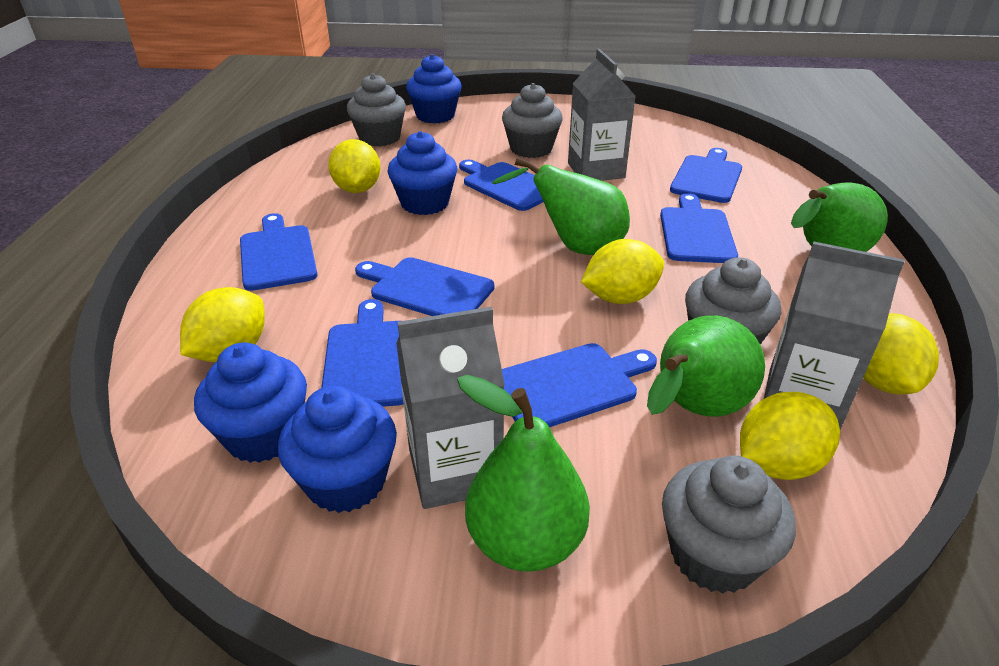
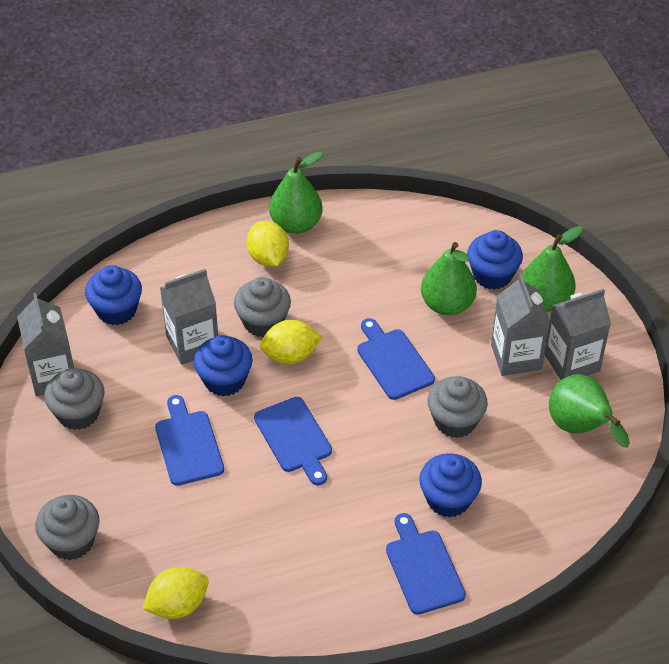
blue cutting board: [240,213,318,291] [321,299,404,407] [355,257,494,316] [459,160,543,211] [502,343,657,427] [660,193,738,263] [670,148,742,203] = 7 -> [155,395,224,486] [254,397,332,485] [357,318,435,400] [386,513,466,615] = 4
grey carton: [396,307,505,509] [568,49,635,181] [764,241,905,430] = 3 -> [17,293,74,396] [160,269,218,365] [491,274,550,376] [544,289,611,380] = 4
yellow lemon: [180,287,265,362] [328,139,381,193] [581,239,664,304] [740,392,840,480] [863,313,939,394] = 5 -> [142,567,209,619] [247,221,289,267] [260,320,323,364] = 3

